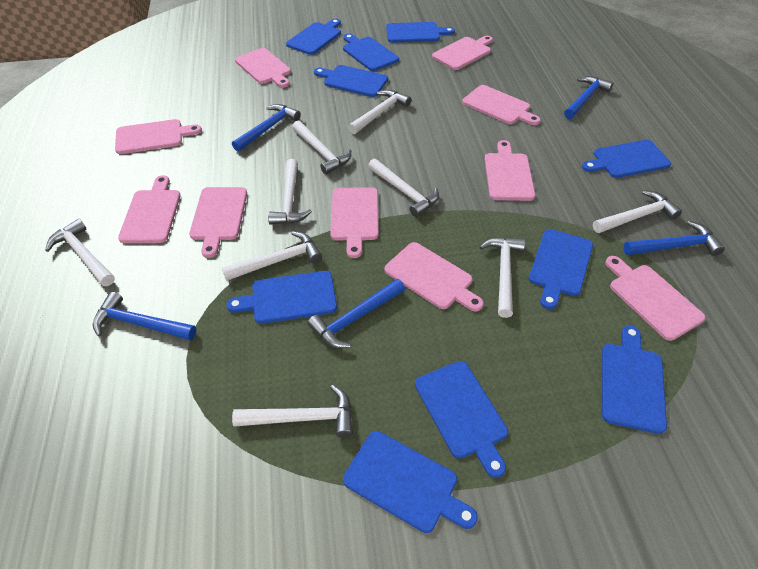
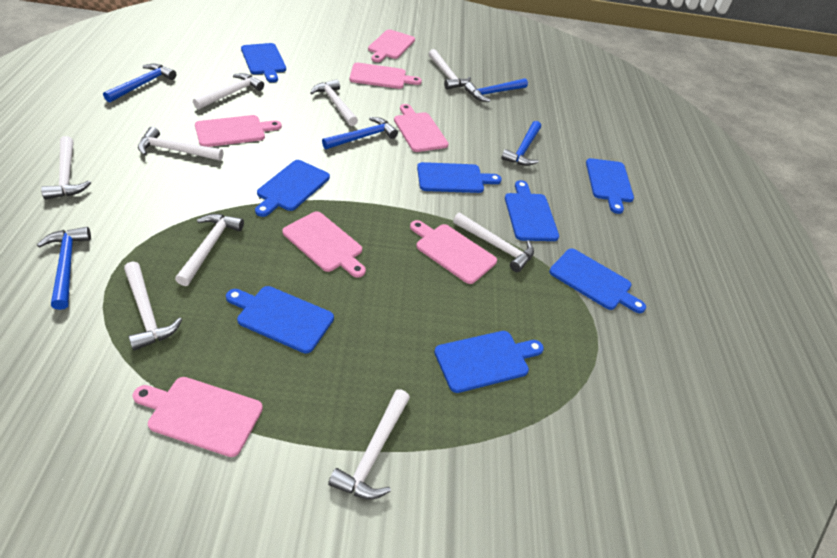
blue cutting board: [227,271,337,324] [286,19,341,55] [314,65,388,97] [343,33,399,71] [343,431,478,533] [386,22,455,43] [415,361,508,478] [529,229,593,310] [582,140,671,178] [602,325,667,434] = 10 -> [226,286,334,354] [241,43,286,82] [255,160,330,217] [417,162,502,193] [434,331,544,393] [505,180,559,241] [549,248,646,313] [586,158,634,214] = 8
pink cutting board: [115,119,202,154] [118,175,181,243] [189,187,247,258] [235,48,291,88] [330,187,379,258] [384,242,484,311] [432,36,493,70] [462,85,541,125] [485,140,536,201] [605,256,706,341] = 10 -> [133,377,263,457] [195,115,282,147] [282,211,366,278] [350,63,422,89] [368,29,415,62] [394,104,449,152] [410,220,497,284] = 7

